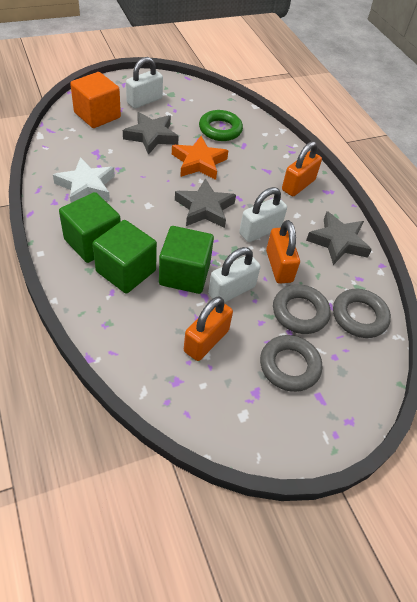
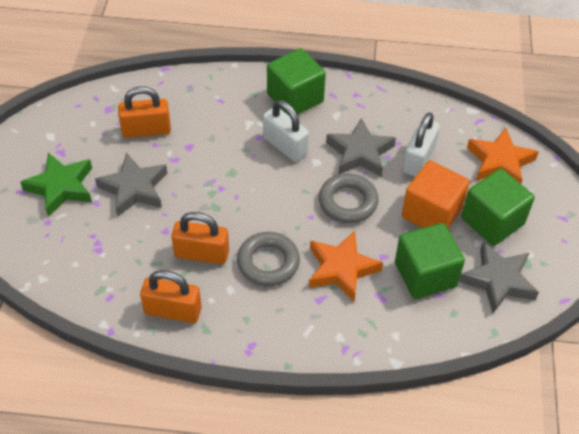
green ring: [199,110,243,141] = 1 -> none = 0
green star: none = 0 -> [20,153,92,217] = 1
grey ring: [260,335,322,392] [273,284,330,334] [333,289,391,338] = 3 -> [237,232,300,286] [319,173,379,223] = 2
orange star: [172,136,228,180] = 1 -> [309,231,383,301] [467,128,539,184] = 2
white padlock: [126,57,163,109] [208,247,260,303] [239,187,287,242] = 3 -> [263,100,309,162] [402,112,440,177] = 2
white star: [53,157,115,203] = 1 -> none = 0

